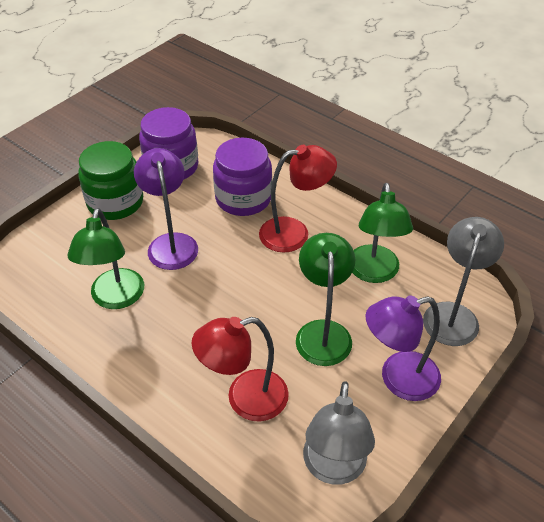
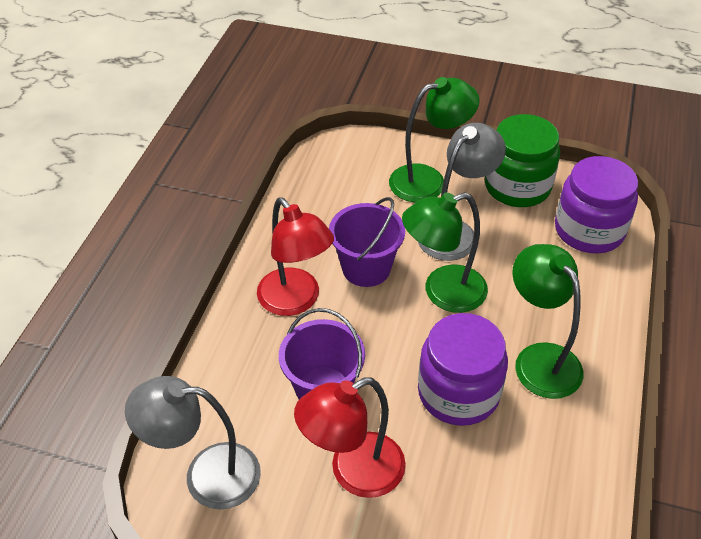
purple bucket: none = 0 -> [279,308,365,399] [329,197,405,287] = 2
purple lamp: [134,148,198,270] [365,295,441,401] = 2 -> none = 0

